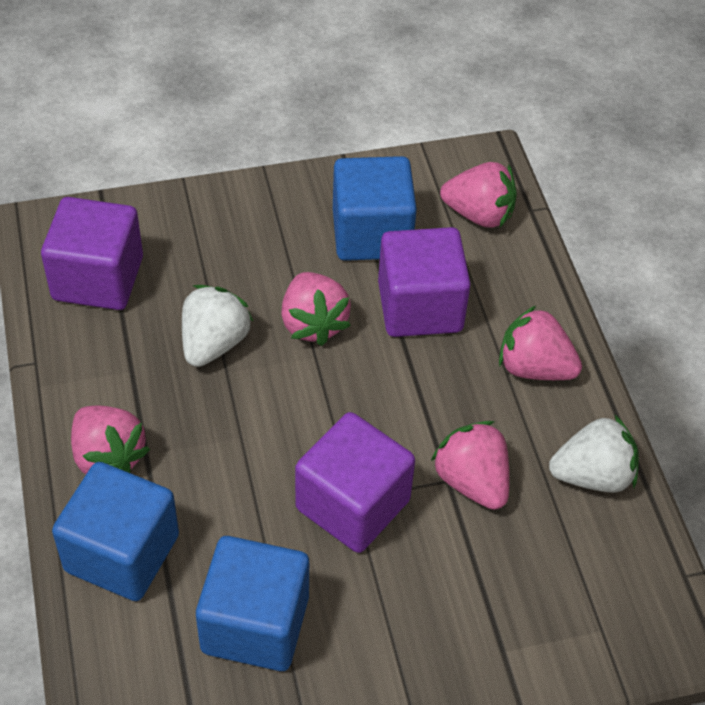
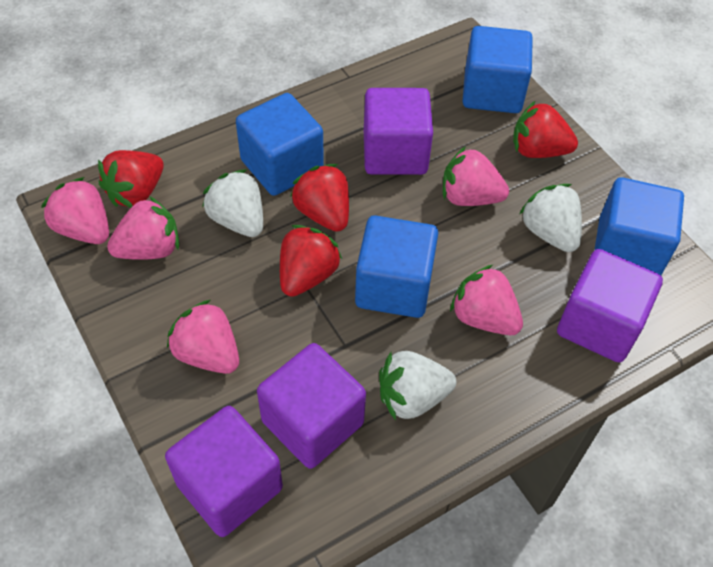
blue cube: [52,462,179,601] [196,536,309,671] [333,156,417,261] = 3 -> [236,93,324,196] [355,215,438,318] [462,26,533,113] [594,177,684,275] = 4
purple cube: [41,197,143,310] [295,412,415,553] [378,227,471,337] = 3 -> [165,406,283,537] [257,343,366,469] [364,88,433,175] [557,249,663,363] = 4
red strawberry: none = 0 -> [98,150,164,208] [280,225,342,297] [290,164,349,232] [513,101,578,158] = 4
white strawberry: [182,285,253,367] [549,414,639,492] = 2 -> [202,169,263,237] [379,351,456,420] [519,184,582,252] = 3

